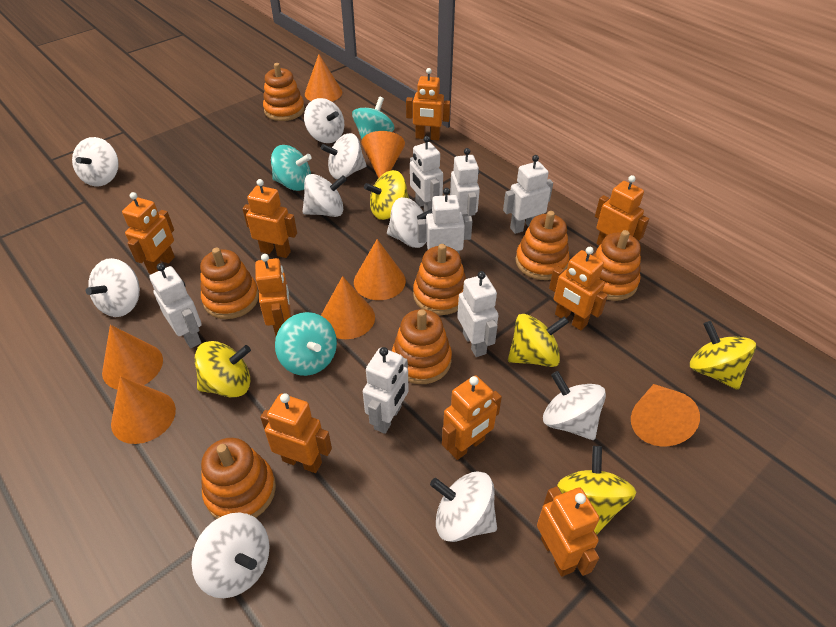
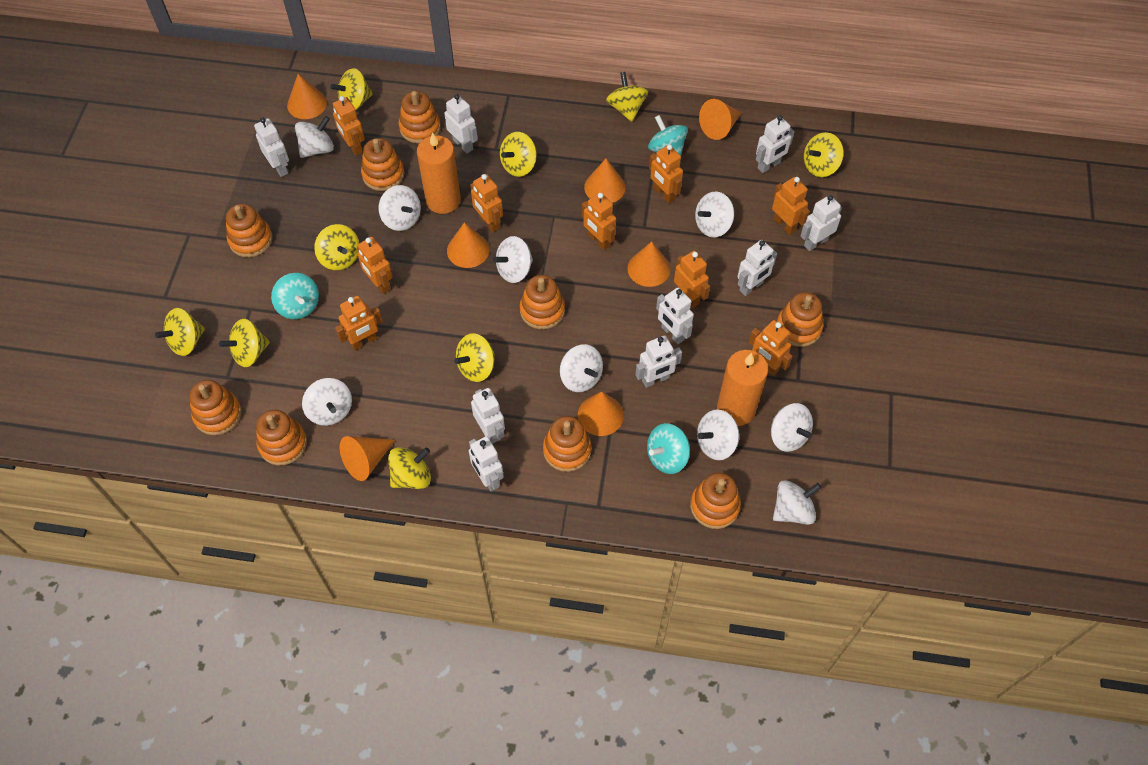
orange candle: none = 0 -> [417,132,461,214] [717,350,768,426] = 2
orange stacking toy: [200,248,259,319] [201,438,276,519] [263,63,305,121] [392,309,452,384] [413,244,466,315] [515,211,570,280] [593,230,641,301] = 7 -> [189,380,242,435] [226,204,273,257] [256,410,307,465] [361,138,404,191] [399,91,441,143] [520,275,565,329] [543,416,591,472] [690,473,741,529] [777,292,824,347] = 9
white robot: [149,263,202,348] [363,347,409,434] [410,136,443,212] [417,188,472,253] [450,148,480,220] [457,271,499,357] [503,155,553,234] = 7 -> [254,117,289,177] [444,94,478,153] [469,436,504,491] [471,388,505,444] [636,335,682,388] [656,288,694,344] [737,240,777,296] [756,115,794,173] [800,195,842,251] = 9
yellow spinning top: [195,341,251,398] [364,170,409,220] [508,314,569,367] [557,446,636,535] [690,321,756,390] = 5 -> [155,308,205,356] [219,319,270,367] [314,224,359,270] [330,68,373,110] [388,447,431,489] [454,333,495,382] [500,132,537,177] [606,72,648,122] [804,132,844,177] = 9

